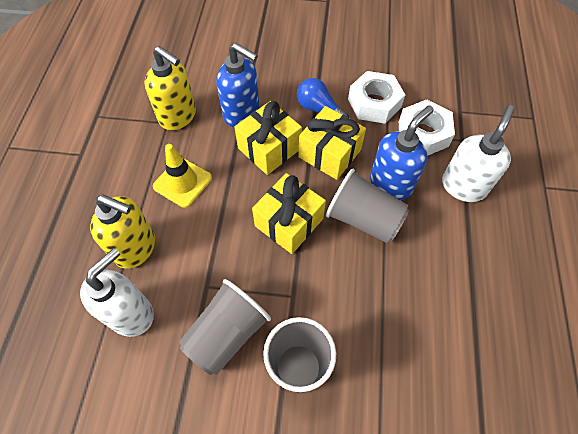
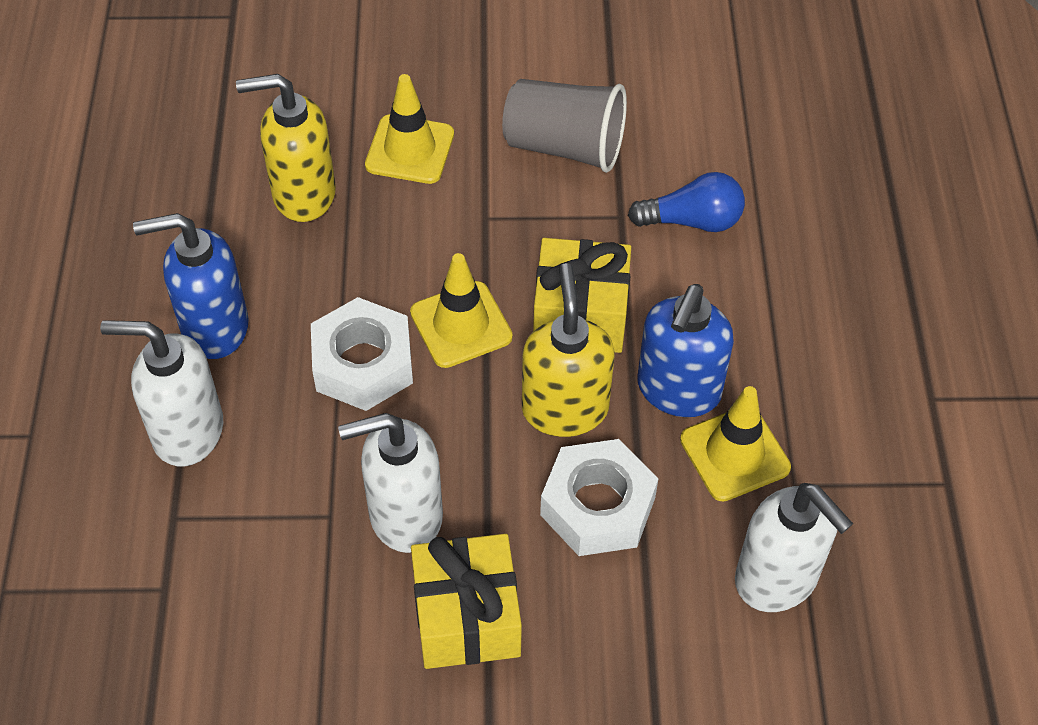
grey cup: [179,279,271,375] [263,317,336,393] [326,169,409,243] = 3 -> [502,79,627,173] = 1
white soap dispenser: [80,248,154,337] [442,105,514,202] = 2 -> [100,320,223,466] [338,413,443,553] [735,483,853,612] = 3
yellow gift: [234,101,302,175] [252,173,326,254] [298,106,366,180] = 3 -> [411,534,522,669] [533,238,631,353] = 2
yellow traffic cone: [153,144,212,208] = 1 -> [365,74,454,184] [410,253,513,368] [680,386,791,502] = 3

